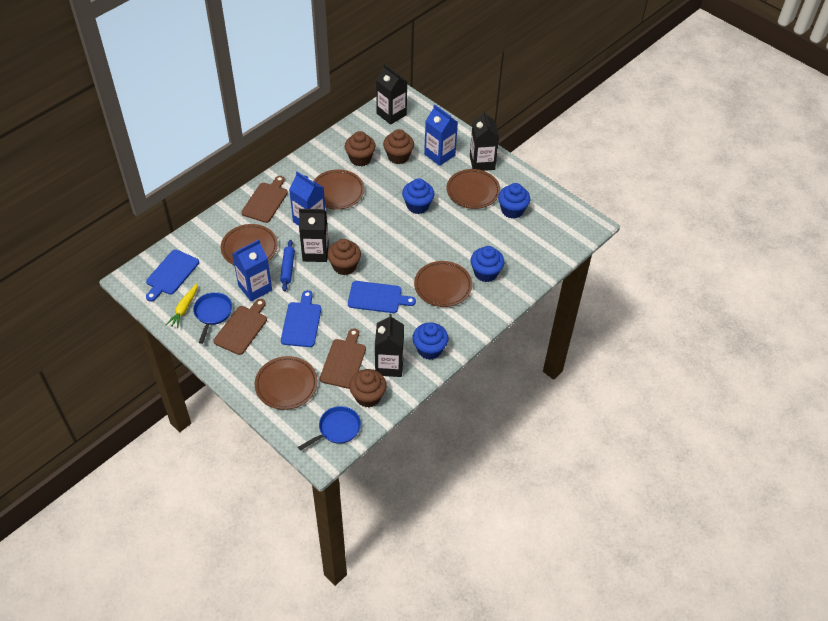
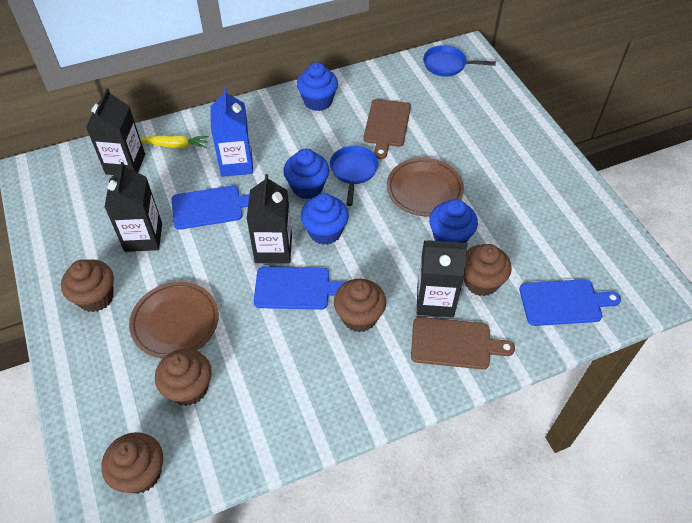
blue carton: [232,240,272,302] [289,171,325,226] [424,104,458,166] = 3 -> [210,88,253,177] = 1
blue rolling pin: [280,240,295,291] = 1 -> none = 0
brown cupcake: [327,239,361,275] [345,131,376,166] [349,369,386,407] [383,129,414,164] = 4 -> [61,260,114,312] [101,432,163,494] [155,349,212,406] [334,279,386,332] [464,244,512,296] = 5
brown cutting board: [214,299,267,355] [241,176,288,223] [320,328,366,389] = 3 -> [363,99,411,159] [411,317,515,370] = 2
brown plate: [221,224,278,265] [255,356,318,410] [314,169,365,210] [414,261,472,307] [447,169,500,209] = 5 -> [129,282,219,358] [387,158,464,216] = 2

